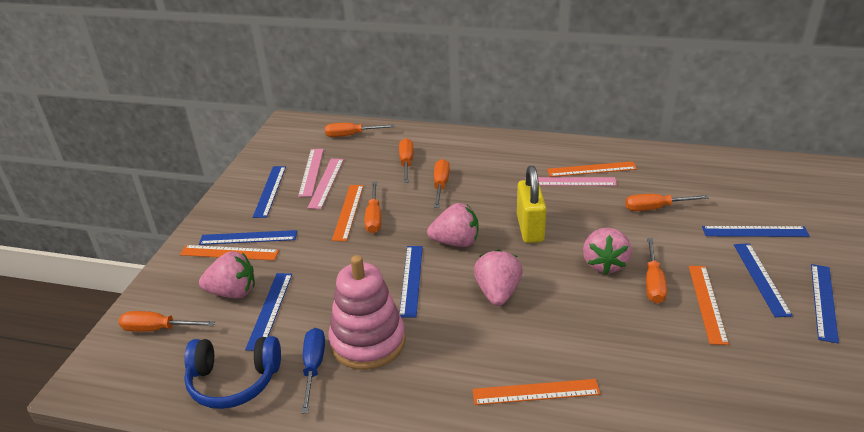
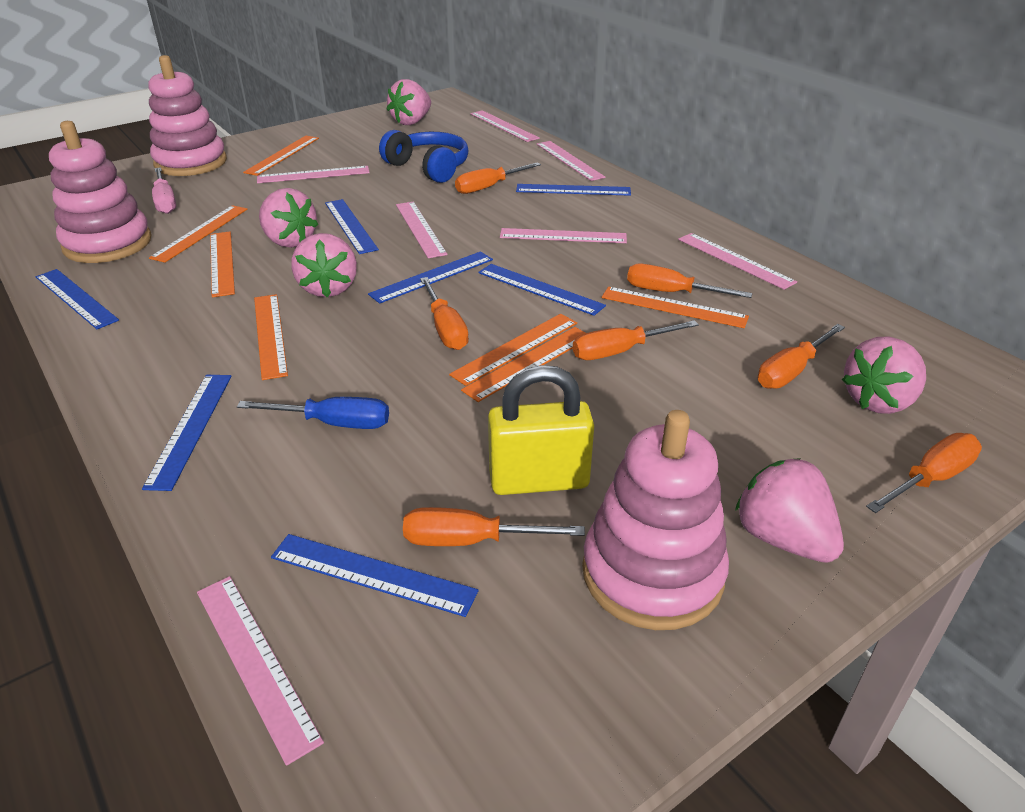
orange ruler: [180,245,279,260] [332,185,364,241] [472,379,601,405] [547,161,637,177] [689,266,729,345] = 5 -> [149,205,248,263] [210,231,235,297] [243,136,319,176] [254,294,288,380] [449,314,577,386] [461,327,586,402] [602,287,749,328] = 7
pink ruler: [298,149,324,197] [307,159,344,209] [525,177,617,186] = 3 -> [197,576,324,766] [257,166,370,183] [396,202,448,258] [470,110,540,142] [500,228,627,243] [537,141,605,181] [678,233,797,290] = 7
pink screwdriver: none = 0 -> [152,167,176,214] = 1
pink stacking toy: [328,255,406,370] = 1 -> [49,121,152,263] [148,55,227,176] [582,410,729,630] = 3
pink strawberry: [199,251,255,298] [427,203,479,247] [474,249,523,306] [583,228,632,274] = 4 -> [259,188,319,248] [291,233,357,298] [386,79,431,125] [735,458,844,563] [842,337,926,414] = 5

